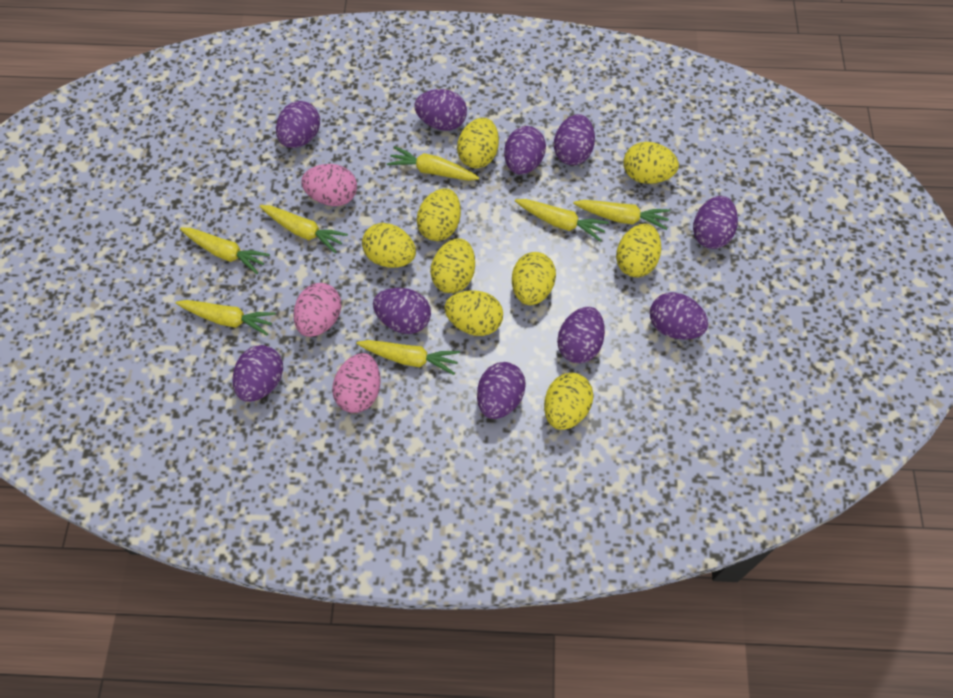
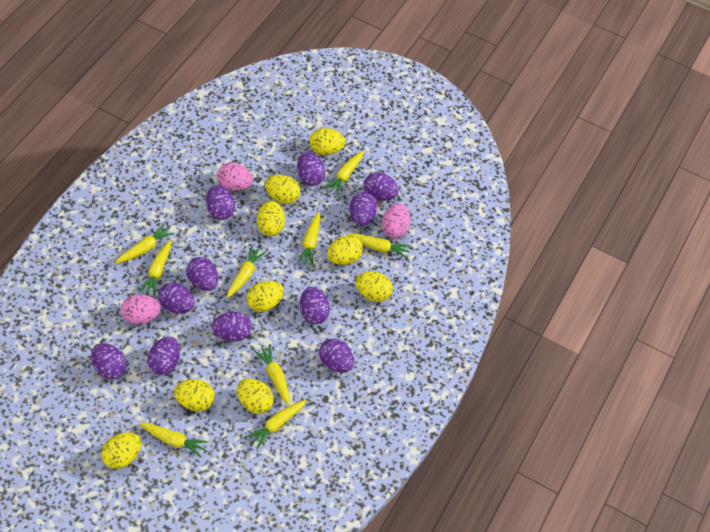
purple egg: [232,345,283,402] [276,101,320,148] [373,288,431,334] [414,89,467,131] [477,362,526,419] [504,126,546,174] [554,114,595,165] [557,307,605,363] [650,292,708,340] [693,196,738,249] = 10 -> [91,343,126,379] [147,337,180,375] [158,282,195,314] [186,257,218,291] [206,185,235,220] [211,312,252,342] [297,152,325,186] [300,287,330,324] [319,338,354,373] [349,192,377,225] [364,172,399,201] = 11
yellow carrot: [176,300,276,335] [180,228,270,274] [260,205,348,253] [357,340,460,375] [387,146,479,181] [515,199,609,242] [573,200,670,230] = 7 -> [115,223,174,264] [138,240,171,296] [139,423,209,458] [227,245,267,299] [245,400,307,449] [254,344,290,405] [297,212,321,267] [324,150,364,196] [347,233,411,259] = 9

